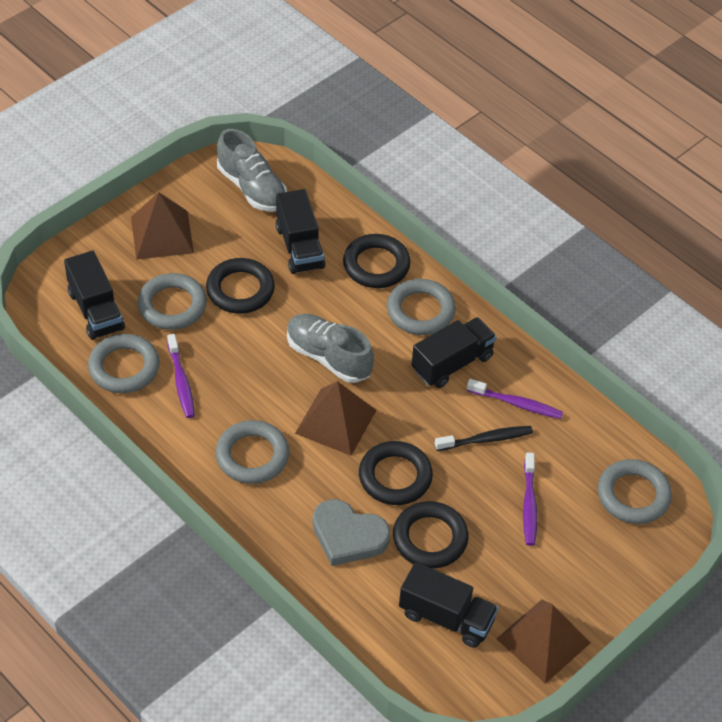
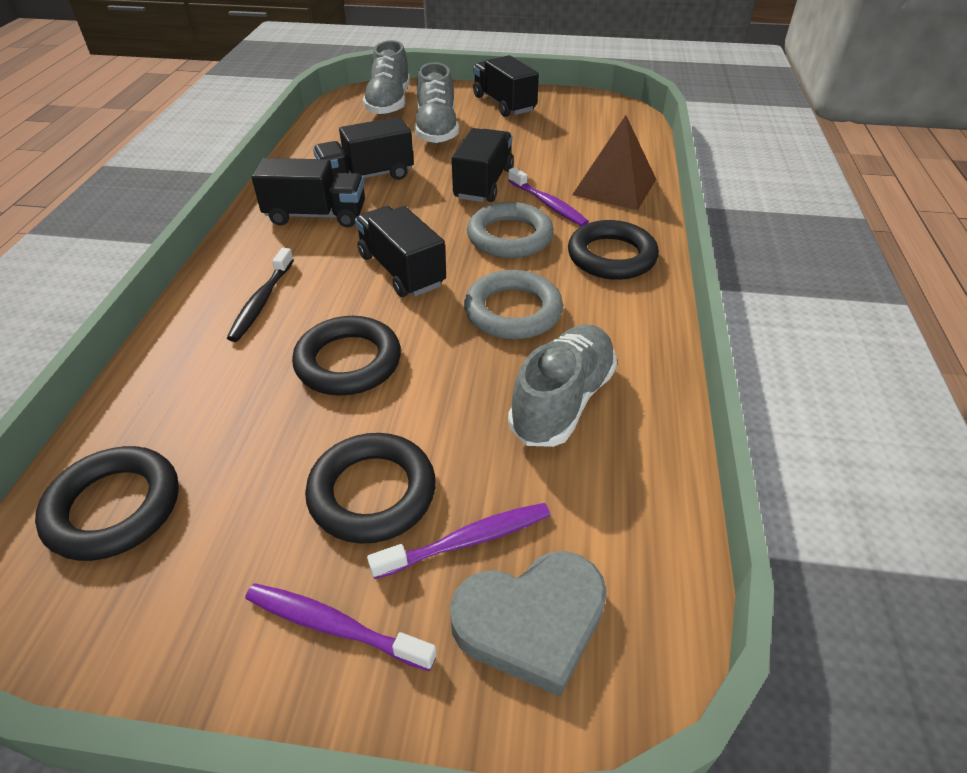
black truck: [64,251,125,340] [276,189,326,274] [399,562,498,648] [412,317,497,388] = 4 -> [252,158,365,227] [313,117,414,180] [355,206,446,297] [452,128,514,202] [473,55,539,117] = 5
brown pyramid: [131,192,194,260] [295,381,377,456] [497,600,591,684] = 3 -> [572,115,656,210] = 1
grey ring: [88,334,160,393] [137,273,207,330] [215,420,289,484] [387,279,456,335] [598,459,672,524] = 5 -> [464,270,563,340] [467,202,554,258] = 2
grey shoe: [217,129,287,212] [287,314,374,383] = 2 -> [363,40,410,115] [415,62,459,144] [508,324,617,447] = 3

